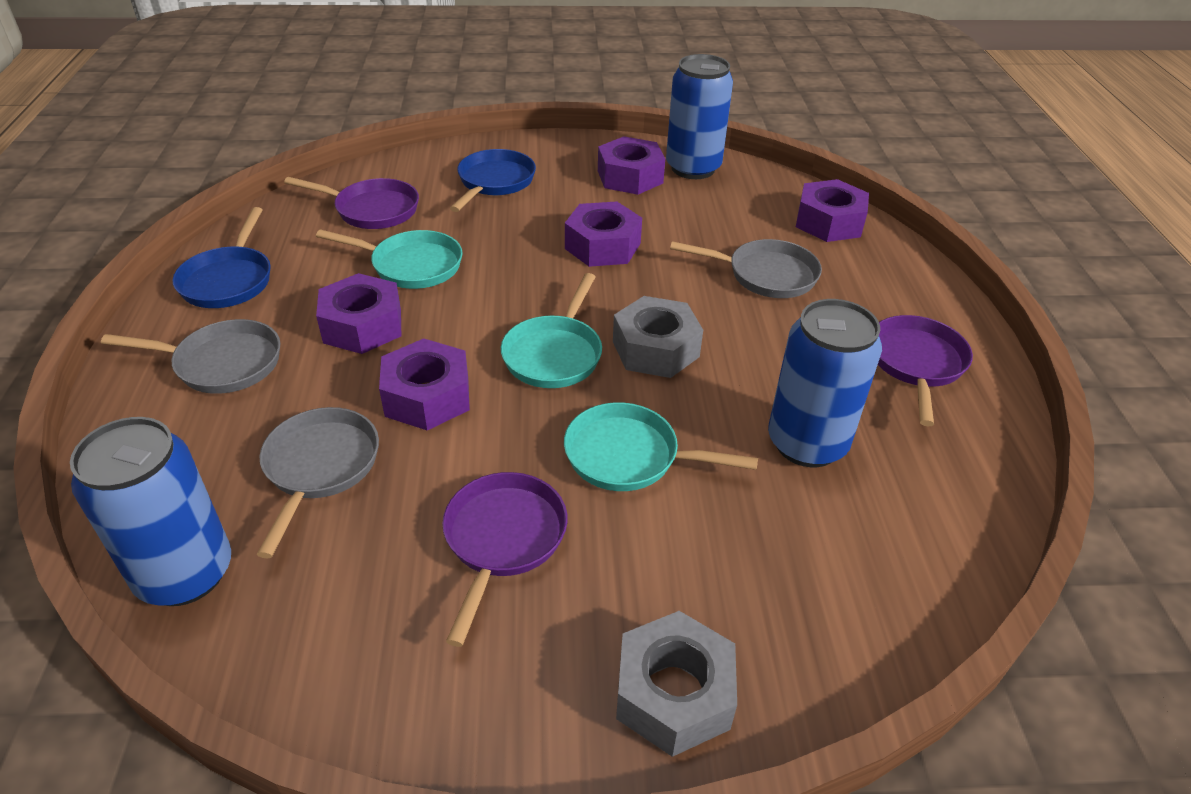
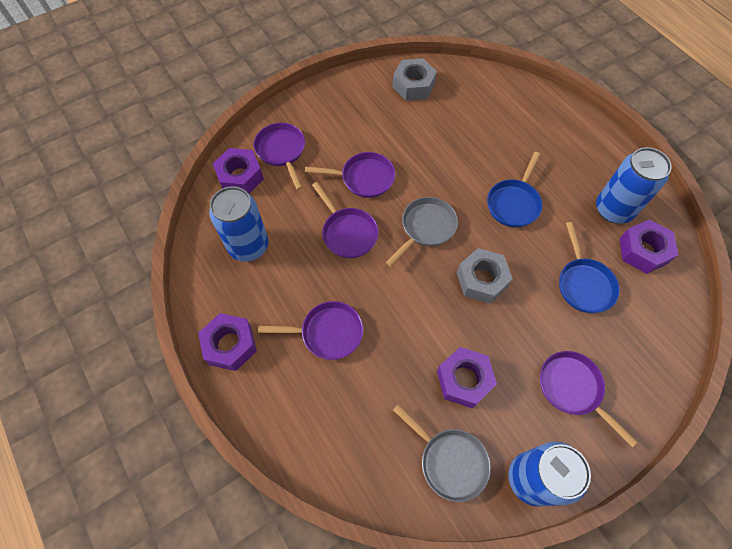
grey pan: [101,319,281,394] [256,407,379,558] [670,239,822,298] = 3 -> [386,197,458,267] [393,404,491,502] = 2
purple nut: [316,273,401,354] [379,338,470,430] [565,201,642,267] [598,136,665,195] [796,179,869,242] = 5 -> [198,313,257,371] [213,148,264,194] [437,347,497,408] [619,219,678,274] = 4
purple pan: [284,177,419,229] [442,472,568,647] [878,315,973,426] = 3 -> [253,123,305,190] [258,301,363,360] [305,152,395,198] [312,182,379,258] [540,351,638,447] = 5
turquoise pan: [316,229,463,289] [501,273,602,388] [564,402,758,491] = 3 -> none = 0

